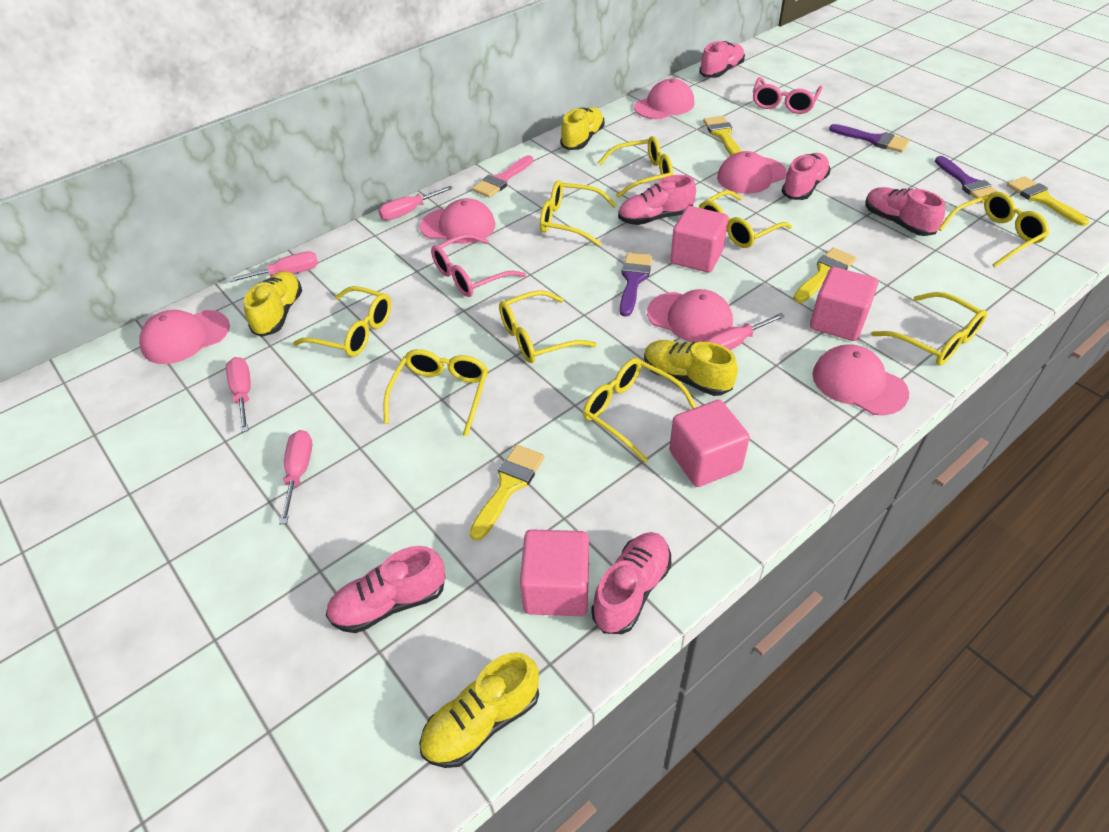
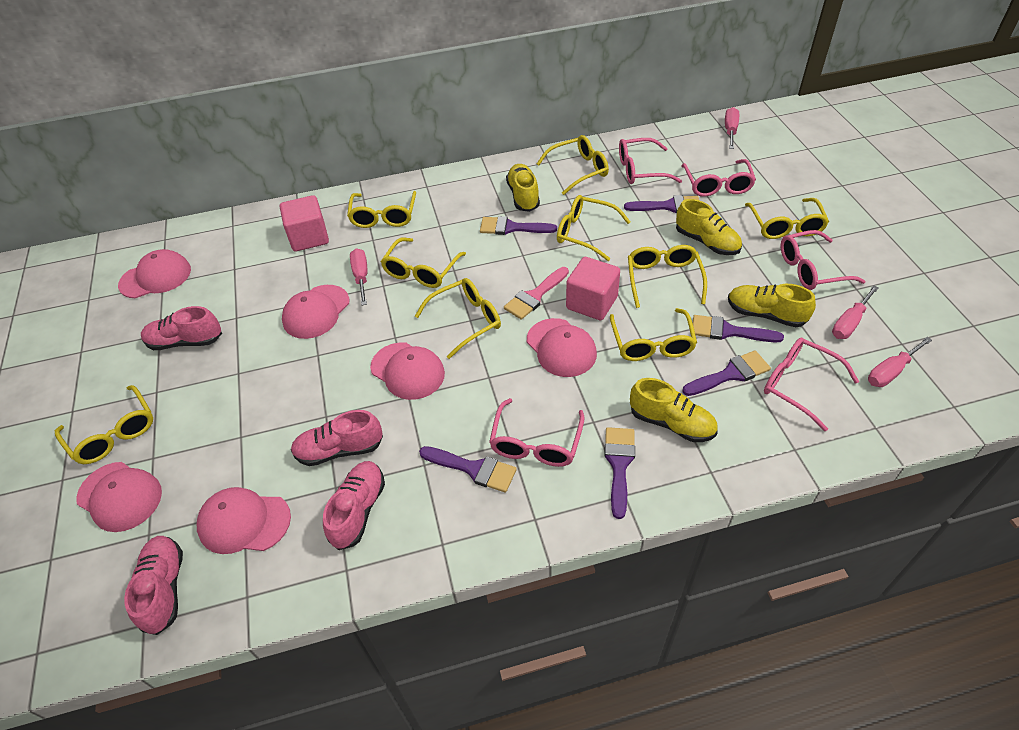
pink cube: [520,529,589,616] [669,400,750,487] [670,206,728,273] [810,267,878,341] = 4 -> [280,195,329,251] [566,257,620,320] = 2
pink glasses: [431,234,526,297] [753,77,823,114] = 2 -> [489,398,585,467] [619,138,682,184] [681,159,756,197] [764,338,859,432] [781,230,866,290] = 5
pink screwdriver: [226,357,251,433] [228,251,318,282] [279,430,312,525] [378,186,453,220] [703,313,785,350] = 5 -> [350,248,368,305] [725,107,739,149] [832,285,879,339] [868,337,932,387] = 4
pink shoe: [326,546,445,633] [591,532,671,634] [618,175,696,225] [699,41,745,78] [782,153,830,200] [865,187,945,236] = 6 -> [124,536,183,635] [141,306,222,350] [291,410,383,466] [323,461,385,550] = 4
purple brush: [620,253,653,317] [829,124,910,152] [935,156,998,203] = 3 -> [419,446,517,493] [480,216,557,235] [604,427,635,519] [624,195,699,213] [682,350,771,396] [693,315,784,342] = 6
yellow brush: [470,445,545,541] [703,116,742,155] [793,248,856,303] [1007,176,1089,226] = 4 -> none = 0

